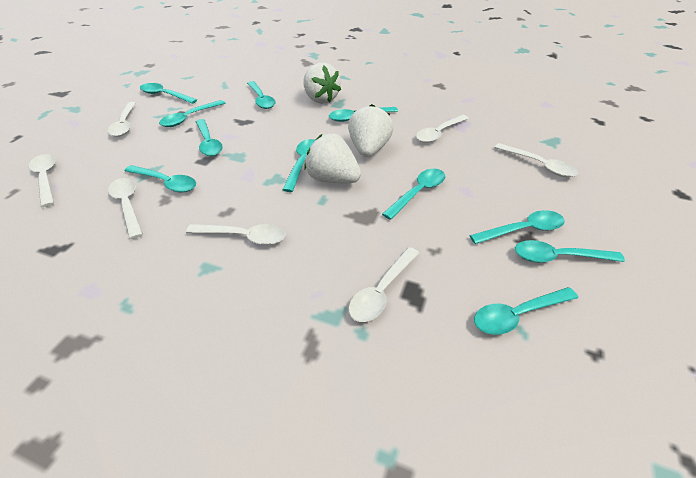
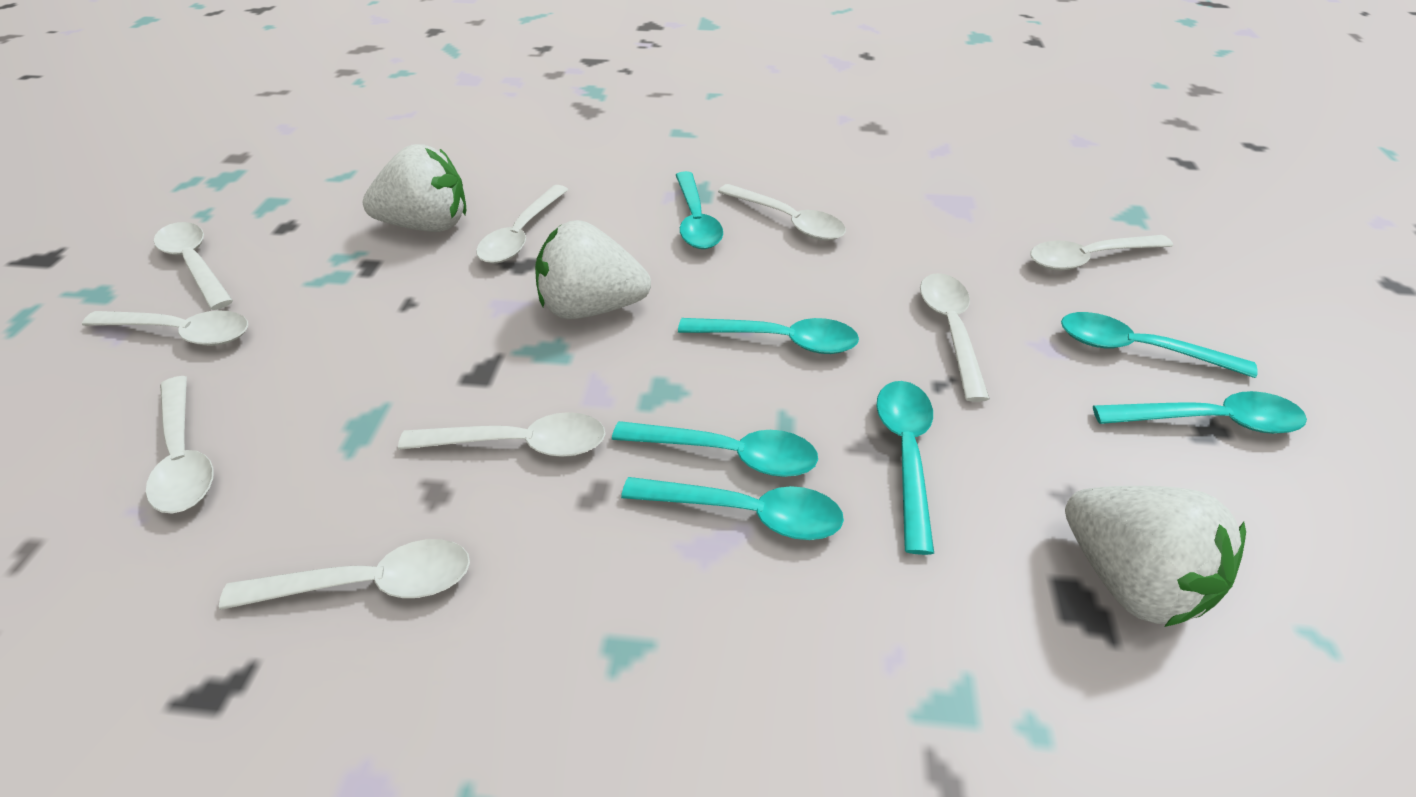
turquoise spoon: [125,165,196,193] [140,83,197,104] [159,100,225,127] [196,119,223,156] [247,81,276,109] [282,139,315,192] [329,107,398,122] [382,169,445,220] [470,210,565,244] [474,287,578,335] [515,240,625,263] = 11 -> [612,421,818,477] [621,477,844,540] [676,171,723,249] [678,318,859,354] [876,381,934,555] [1061,312,1258,378] [1093,391,1307,434] = 7
white spoon: [28,154,55,207] [108,102,136,137] [108,178,143,239] [186,224,286,245] [349,247,419,322] [416,115,469,143] [494,143,578,177] = 7 -> [82,310,248,346] [146,376,214,513] [154,222,233,310] [219,539,470,610] [398,412,605,457] [476,185,569,264] [718,184,846,241] [920,273,990,402] [1030,235,1173,270] = 9

